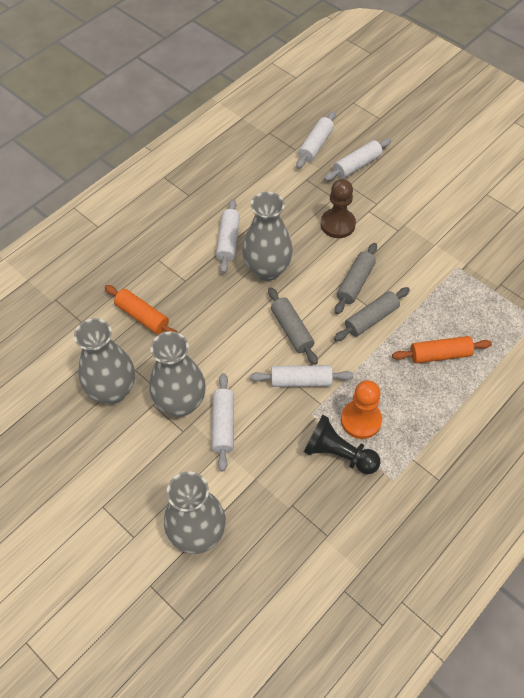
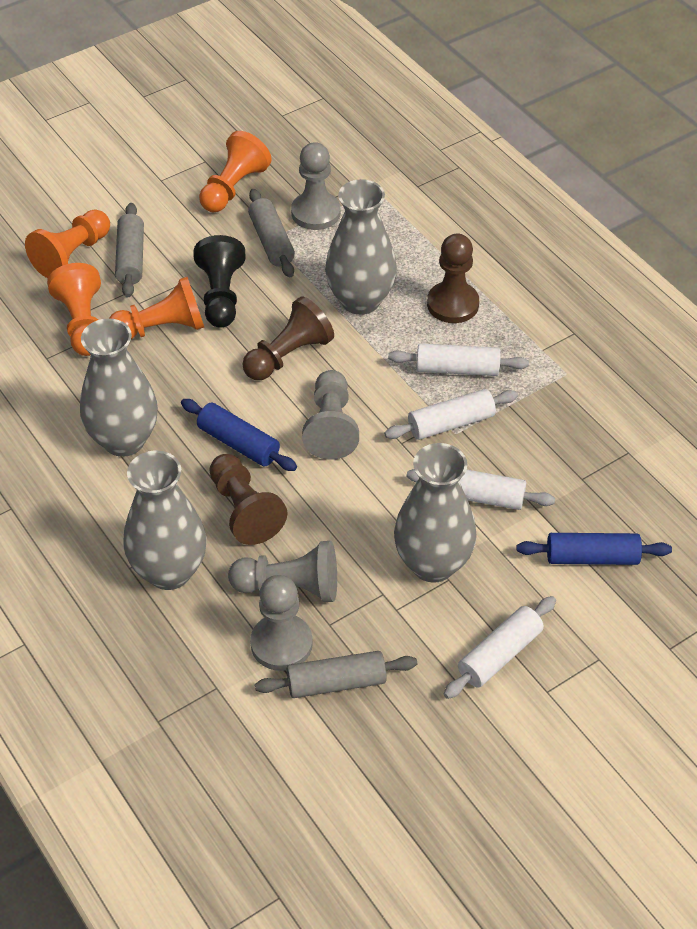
blue rolling pin: none = 0 -> [181,399,297,471] [516,533,672,565] = 2
brown pawn: [321,179,356,238] = 1 -> [209,454,288,545] [242,296,334,380] [427,233,479,323] = 3
grey pawn: none = 0 -> [228,541,337,602] [250,575,313,671] [291,142,341,230] [302,370,359,460] = 4
orange pawn: [341,380,382,439] = 1 -> [25,210,110,278] [47,263,101,356] [109,277,204,339] [199,131,272,212] = 4
orange rolling pin: [105,285,178,334] [392,336,492,364] = 2 -> none = 0
white rolling pin: [212,373,234,471] [216,199,240,273] [250,365,353,387] [296,111,336,169] [324,138,391,181] = 5 -> [384,389,518,440] [388,343,529,376] [406,469,555,510] [444,596,556,699] = 4

